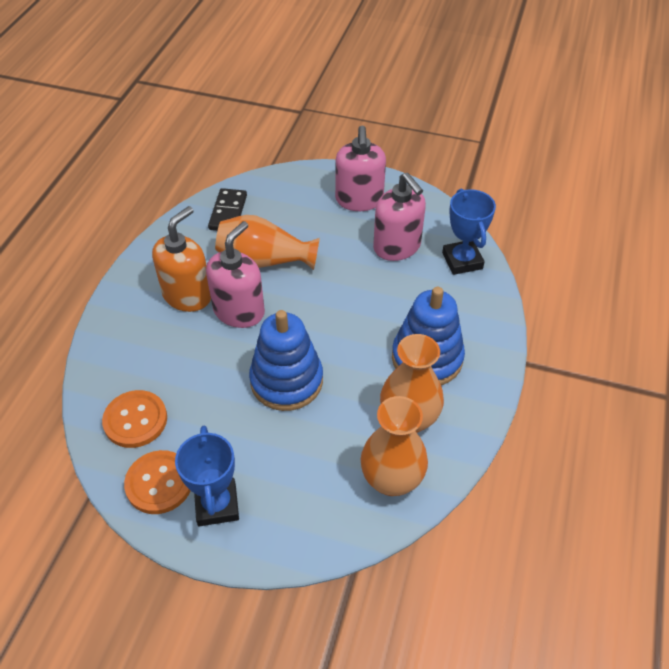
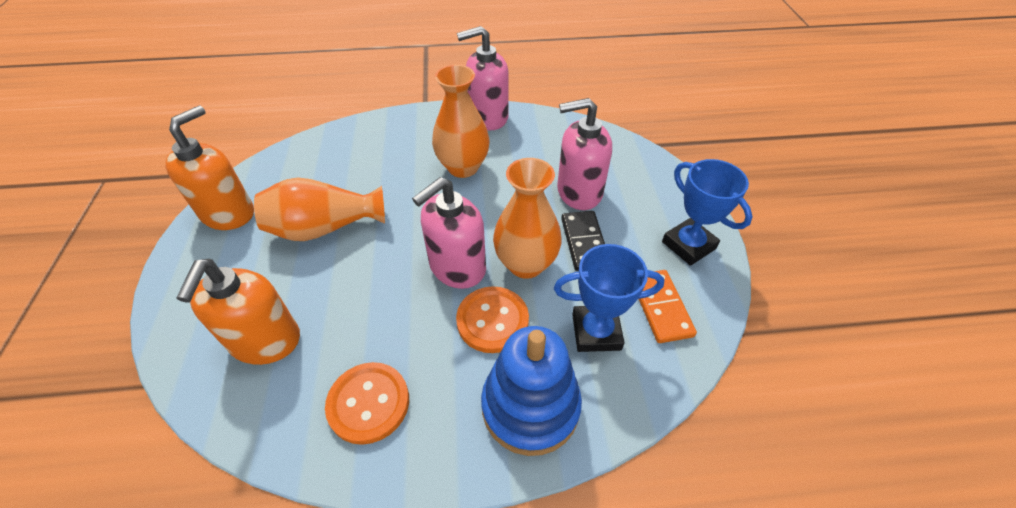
blue stacking toy: [249,310,323,411] [392,287,465,385] = 2 -> [481,326,582,456] = 1
orange domino: none = 0 -> [639,270,697,343] = 1
orange soap dispenser: [152,206,211,312] = 1 -> [165,106,254,230] [176,258,300,365] = 2

